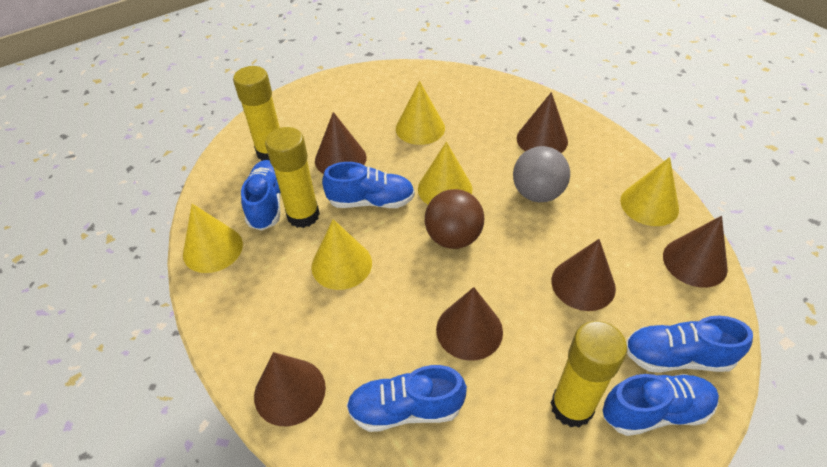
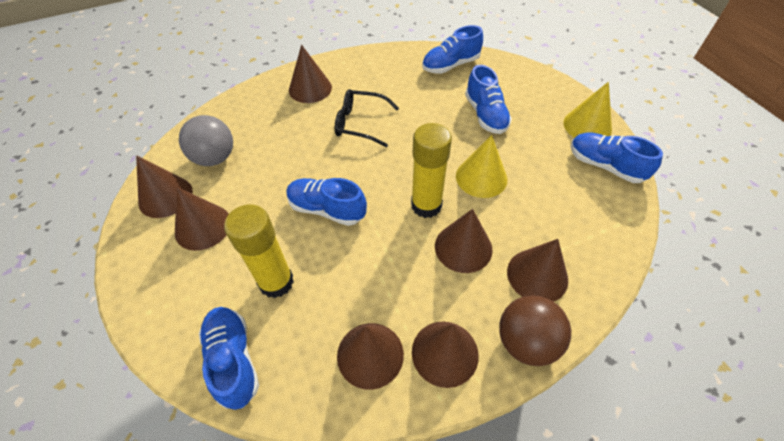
black glasses: none = 0 -> [335,89,399,147] = 1
brown cone: [254,352,326,426] [315,112,367,174] [436,287,503,361] [517,92,568,153] [551,239,616,311] [663,216,728,288] = 6 -> [136,155,193,218] [175,187,229,251] [289,45,332,103] [337,323,404,390] [412,322,479,388] [435,209,492,273] [507,239,568,302] = 7
yellow cone: [183,204,243,273] [311,219,372,290] [396,81,445,145] [418,142,472,204] [620,157,679,226] = 5 -> [456,135,507,198] [563,82,612,138] = 2
yellow glue stick: [233,66,280,161] [265,127,320,228] [551,321,627,428] = 3 -> [224,204,294,298] [411,123,452,218] = 2

